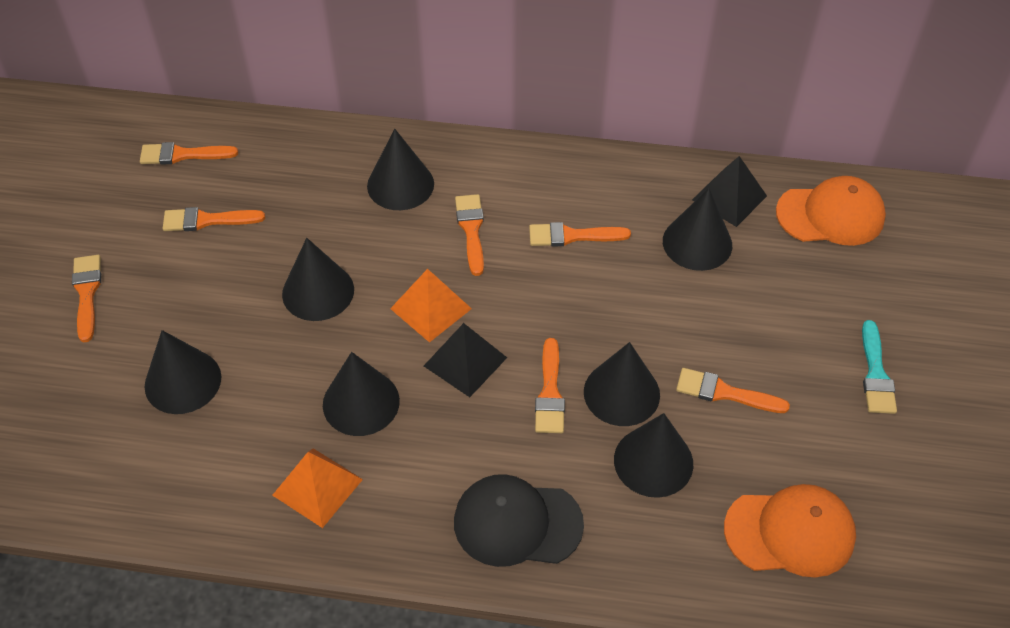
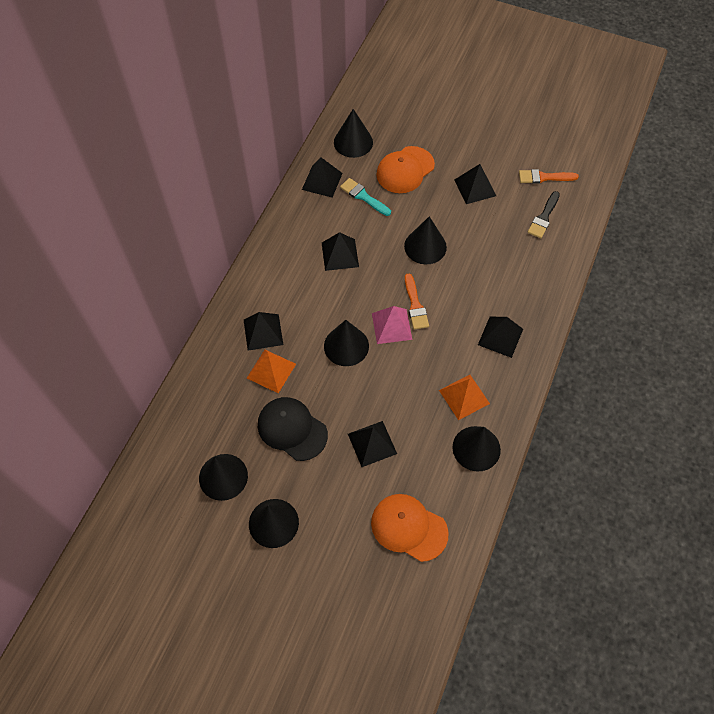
black brush: none = 0 -> [528,191,560,238] = 1
black cone: [145,330,221,414] [282,238,354,321] [323,352,400,436] [367,129,434,210] [584,342,660,426] [614,413,693,498] [663,188,732,271] = 7 -> [199,454,248,501] [249,499,299,548] [324,320,369,366] [334,109,373,158] [404,216,447,265] [452,426,501,472] = 6
black pyramid: [424,323,507,397] [692,156,767,227] = 2 -> [244,312,283,351] [302,157,343,198] [322,232,359,271] [348,421,397,467] [455,164,496,204] [478,317,523,358] = 6
orange brush: [72,255,101,342] [140,142,238,165] [163,207,265,231] [455,194,484,276] [529,222,631,247] [535,338,565,433] [676,368,790,413] = 7 -> [405,274,429,330] [519,169,579,184] = 2
pink pyramid: none = 0 -> [372,306,412,344] = 1

